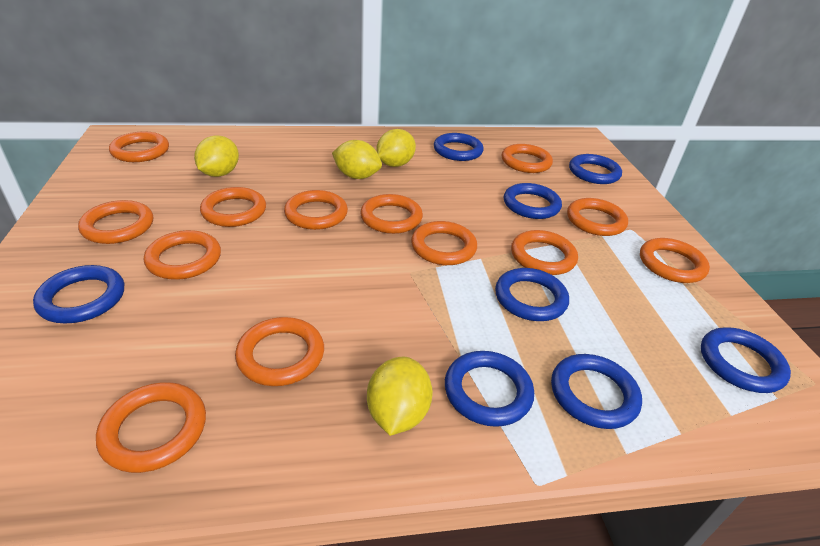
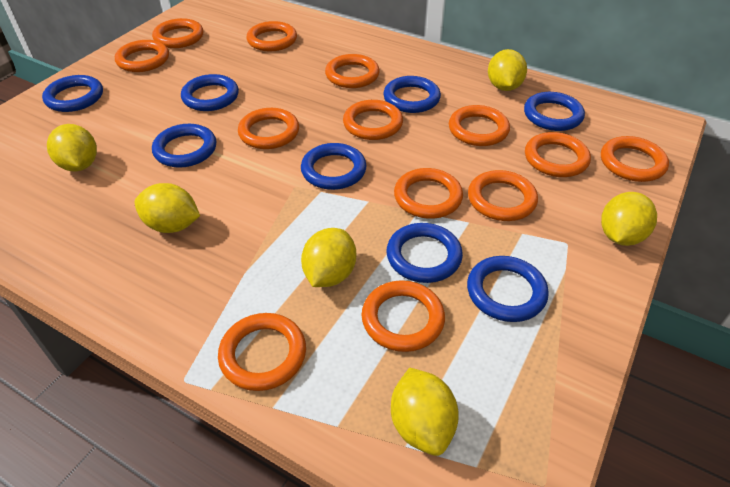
yellow lemon: [194,135,239,177] [332,140,382,179] [367,357,433,436] [376,129,416,167] = 4 -> [47,124,97,171] [135,183,200,233] [301,228,356,287] [391,368,459,456] [488,49,527,91] [601,192,657,246] = 6

